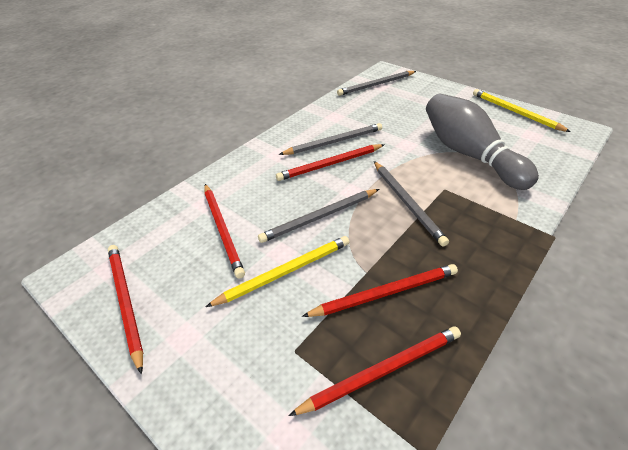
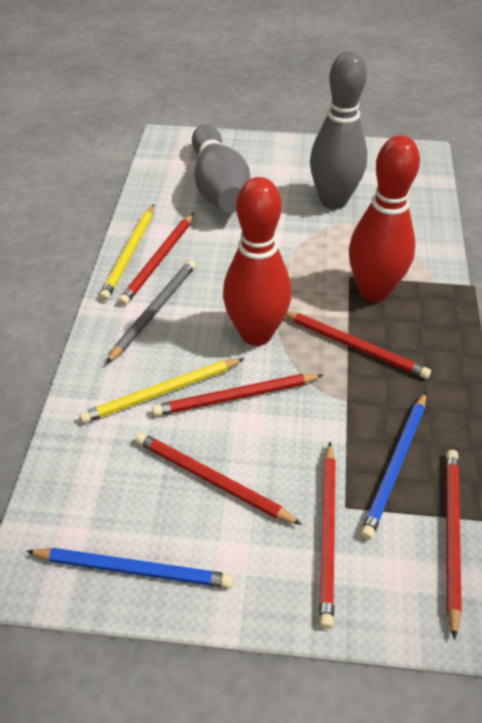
blue pencil: none = 0 -> [26,548,233,588] [361,392,426,540] = 2
grey bowling pin: [426,93,539,190] = 1 -> [192,125,250,213] [310,51,367,209] = 2
grey pencil: [258,189,379,243] [279,123,382,155] [337,71,416,96] [374,161,449,247] = 4 -> [106,260,196,364] = 1
red bowling pin: none = 0 -> [223,177,292,346] [349,135,420,302] = 2
red pencil: [108,245,143,374] [204,184,245,279] [276,144,385,181] [288,326,461,416] [302,264,458,317] = 5 -> [119,213,194,306] [136,433,302,525] [152,374,323,416] [286,311,431,379] [319,442,336,629] [446,450,462,640] = 6

